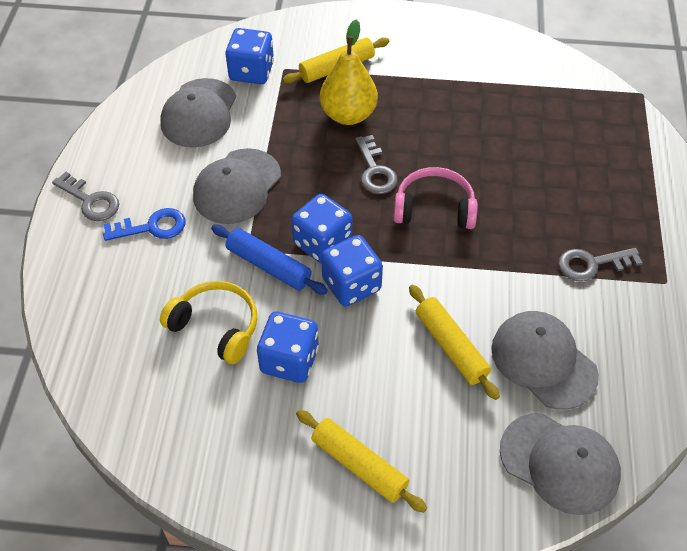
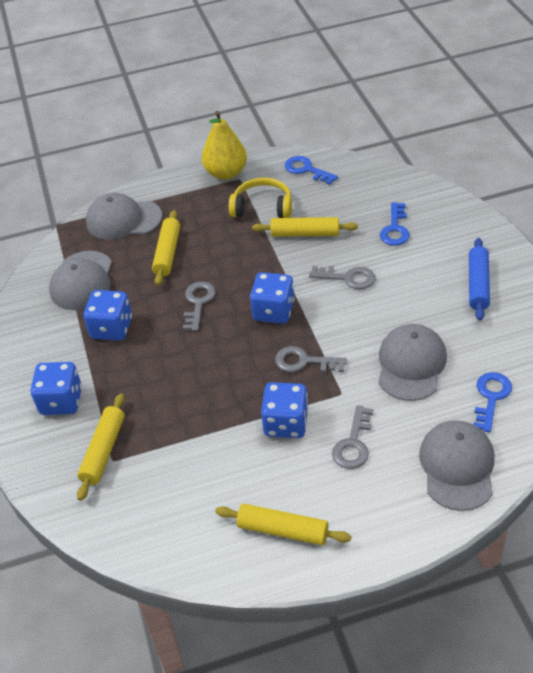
blue key: [103,208,185,241] = 1 -> [285,156,338,185] [380,202,410,246] [473,372,512,433] = 3
grey key: [52,172,119,221] [356,135,398,194] [558,248,643,282] = 3 -> [183,281,216,331] [275,346,347,372] [309,266,375,289] [332,405,373,469] = 4
pink headphones: [393,167,478,229] = 1 -> none = 0
yellow rolling pin: [283,37,389,83] [296,410,427,513] [409,285,500,400] = 3 -> [77,393,125,501] [152,210,180,286] [215,504,351,545] [252,217,358,237] = 4

